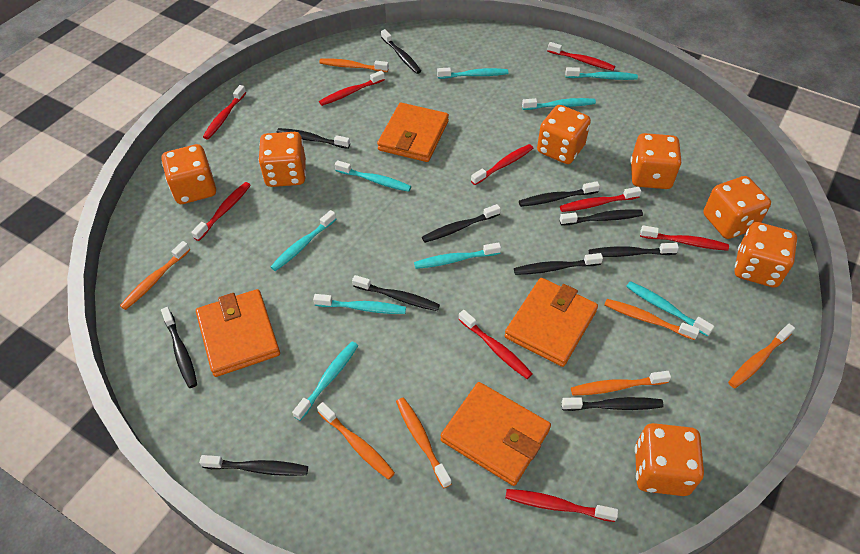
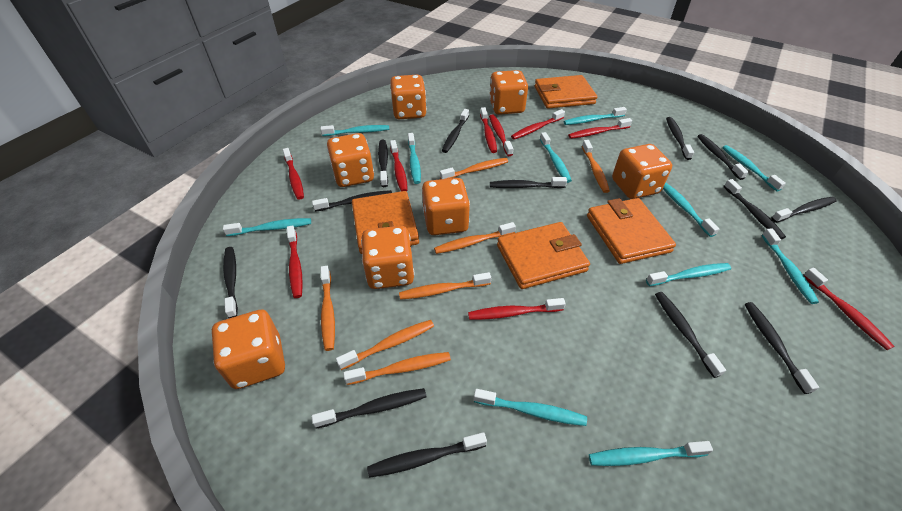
black toothbrush: [161,307,197,388] [199,455,308,476] [277,128,350,149] [352,275,440,311] [381,29,421,74] [422,204,501,243] [514,253,603,275] [519,181,600,207] [560,209,643,226] [562,397,664,411] [589,243,679,257] = 11 -> [223,247,238,318] [312,190,392,212] [312,388,427,429] [367,432,487,478] [378,140,388,187] [442,109,469,153] [490,177,567,188] [655,292,726,378] [666,117,694,160] [697,134,748,180] [724,179,786,239] [745,302,819,394] [771,197,837,223] = 13
turquoise toothbrush: [270,210,336,271] [292,341,358,421] [313,294,406,314] [335,160,411,192] [414,242,501,269] [437,68,508,79] [522,98,596,110] [565,67,638,80] [626,281,714,337] = 9 -> [223,218,311,236] [320,125,389,136] [408,133,421,184] [474,389,587,426] [540,132,572,183] [564,107,627,125] [589,441,713,466] [646,263,731,286] [663,183,720,237] [722,145,786,192] [762,228,819,304] = 11

